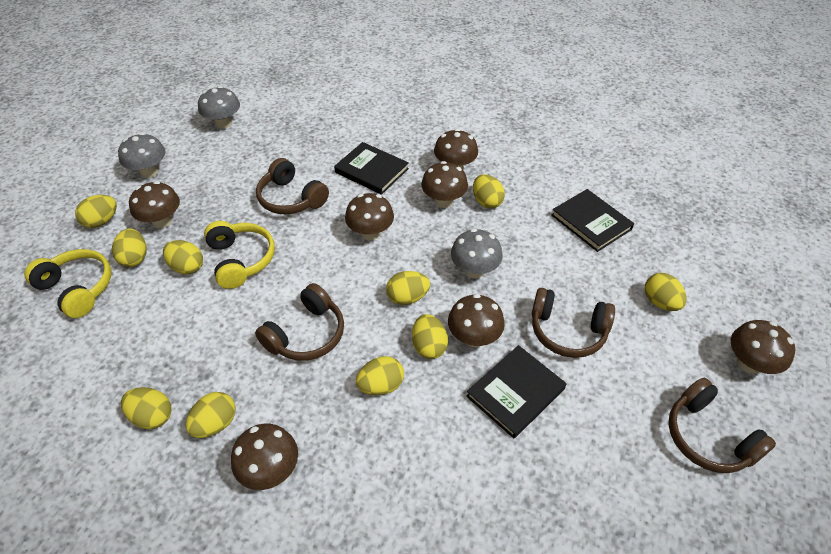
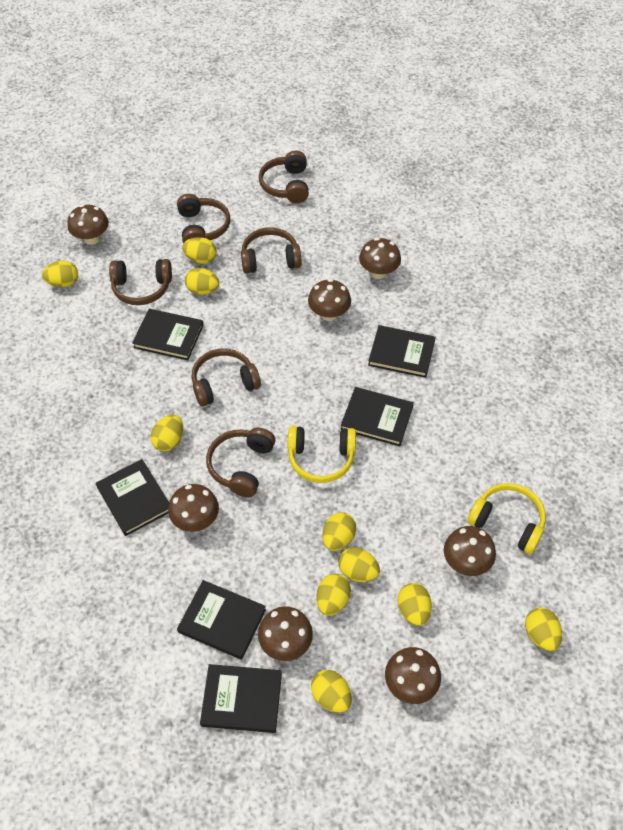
black book: [334,142,409,195] [466,345,566,439] [551,189,634,252] = 3 -> [96,459,169,536] [132,309,204,360] [177,580,266,660] [200,664,282,733] [340,387,414,446] [368,325,436,378] = 6
brown headphones: [255,283,344,361] [256,158,329,214] [532,288,615,358] [668,378,776,473] = 4 -> [109,259,172,305] [177,194,230,243] [192,348,261,406] [206,427,276,497] [241,227,302,274] [259,151,309,203] = 6
grey mushroom: [118,133,166,178] [198,86,240,129] [451,229,502,279] = 3 -> none = 0

